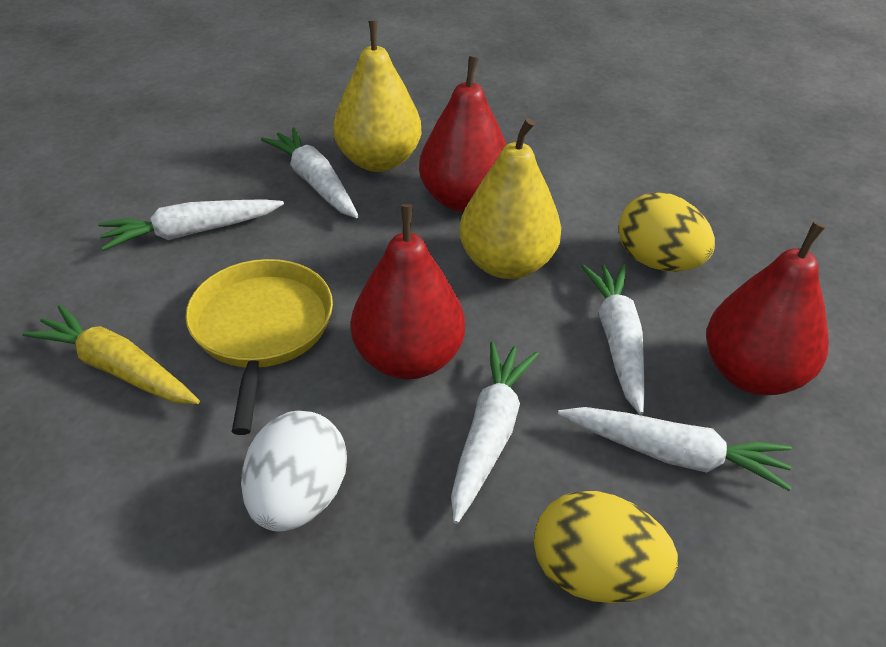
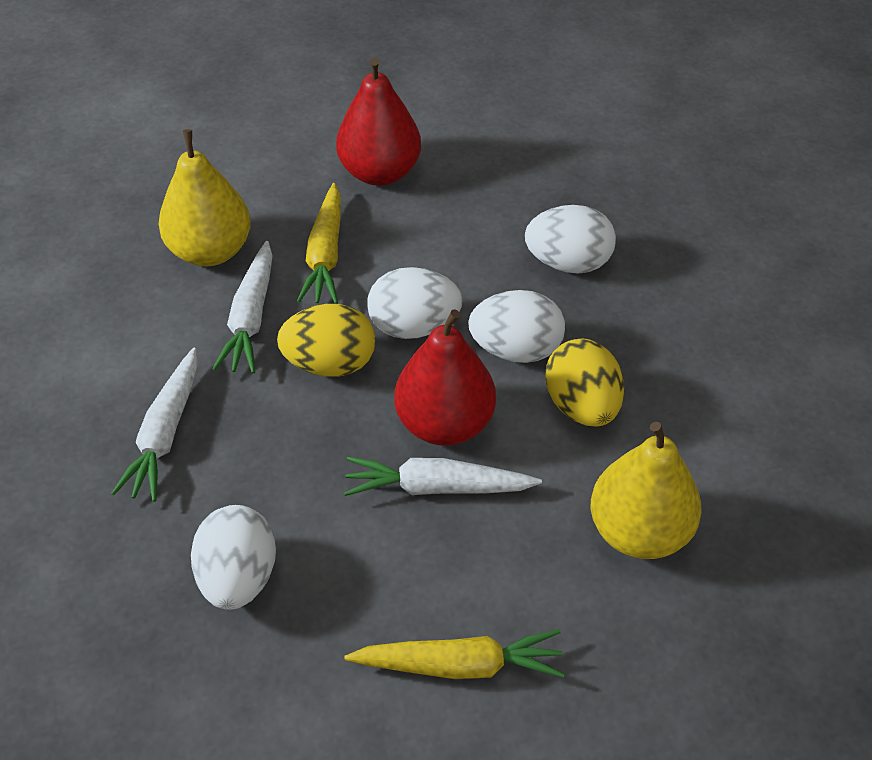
red pear: [351,204,465,380] [419,56,507,212] [706,222,829,395] = 3 -> [336,58,421,186] [394,309,496,446] = 2
white carrot: [98,199,284,251] [261,127,359,218] [451,342,539,524] [558,407,792,491] [581,264,644,415] = 5 -> [111,348,198,502] [212,241,273,373] [344,457,542,496] = 3
white egg: [241,411,347,532] = 1 -> [191,505,276,610] [367,267,463,339] [468,290,565,363] [525,205,616,274] = 4
yellow carrot: [22,305,200,404] = 1 -> [297,183,341,304] [344,629,565,679] = 2
yellow pan: [185,259,333,435] = 1 -> none = 0

